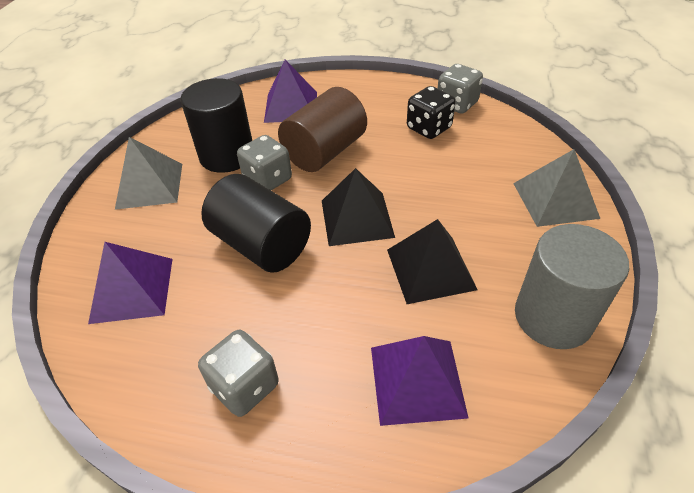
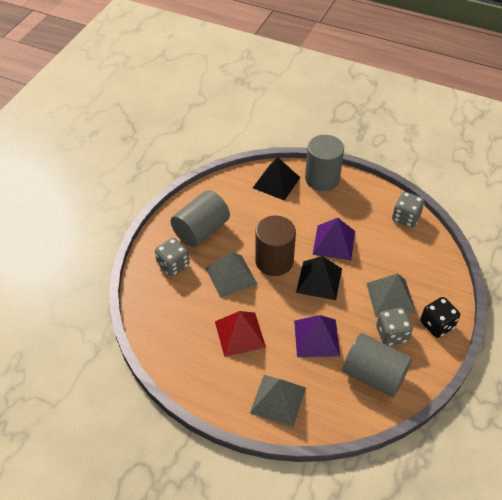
black cylinder: [180,78,252,173] [201,174,311,273] = 2 -> none = 0
grey cylinder: [515,224,629,349] = 1 -> [171,190,230,247] [305,135,344,191] [343,333,412,397] = 3
grey pyramid: [115,137,182,210] [513,149,600,227] = 2 -> [206,252,258,298] [250,375,306,427] [366,274,416,317] = 3
purple pyramid: [88,242,172,324] [264,60,317,123] [371,336,469,426] = 3 -> [294,315,340,357] [313,218,355,260] = 2
red pyramid: none = 0 -> [215,311,266,357] = 1

